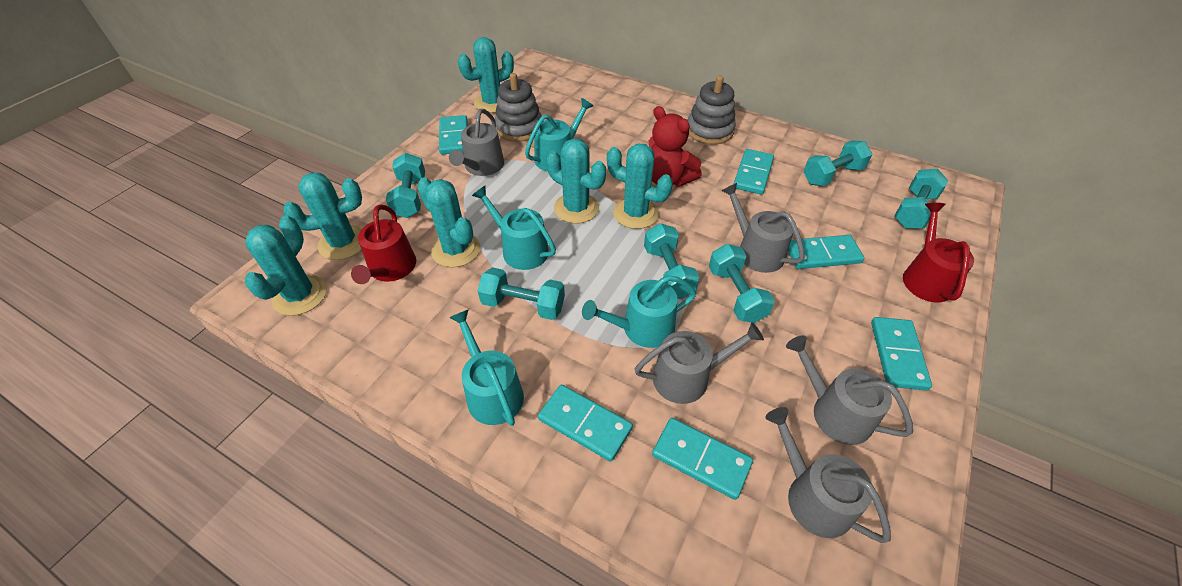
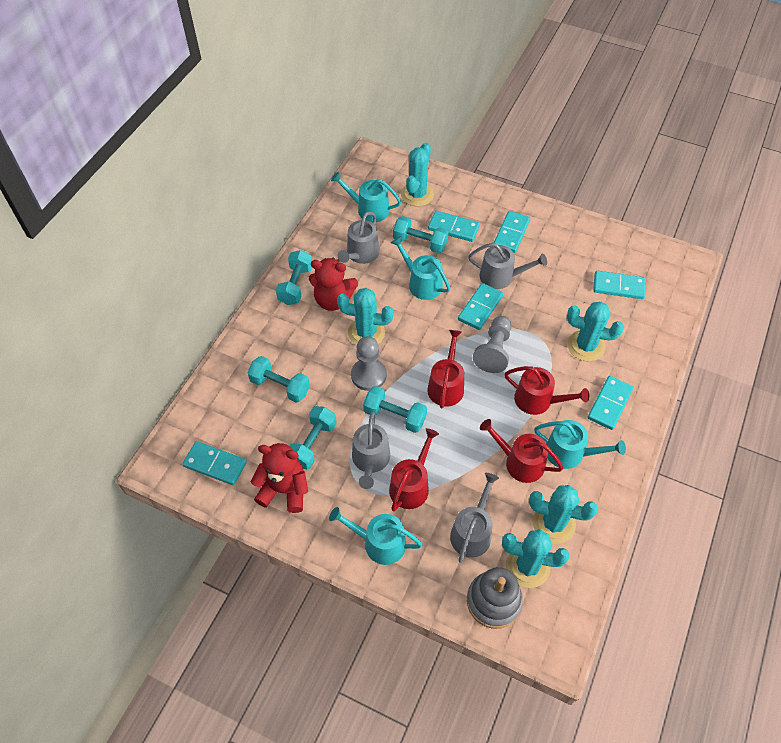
grey pawn: none = 0 -> [351,336,386,391] [473,316,512,373] = 2
grey stacking toy: [495,73,542,142] [688,76,736,145] = 2 -> [467,567,523,629] = 1
grey watering can: [449,109,504,176] [635,322,764,404] [721,183,805,273] [765,407,891,543] [786,335,913,445] = 5 -> [338,211,380,264] [352,411,390,489] [450,473,499,563] [468,243,547,289] = 4
red teddy bear: [649,106,702,187] = 1 -> [251,443,308,513] [309,258,358,311] = 2
red watering can: [351,205,416,284] [903,203,974,302] = 2 -> [389,428,439,512] [427,330,464,408] [480,419,563,483] [504,366,589,415] = 4
turquoise cactus: [245,216,327,316] [283,173,362,260] [417,177,480,267] [458,37,514,113] [546,138,606,224] [607,144,673,229] = 6 -> [337,288,394,345] [401,143,434,206] [502,529,570,588] [529,485,598,544] [567,302,624,361] = 5
turquoise dumbbell: [386,153,425,218] [477,267,565,320] [644,223,699,299] [709,244,775,323] [804,141,872,186] [894,169,949,228] = 6 -> [247,356,310,403] [276,250,312,305] [290,406,337,469] [363,386,427,433] [393,216,449,253] = 5

